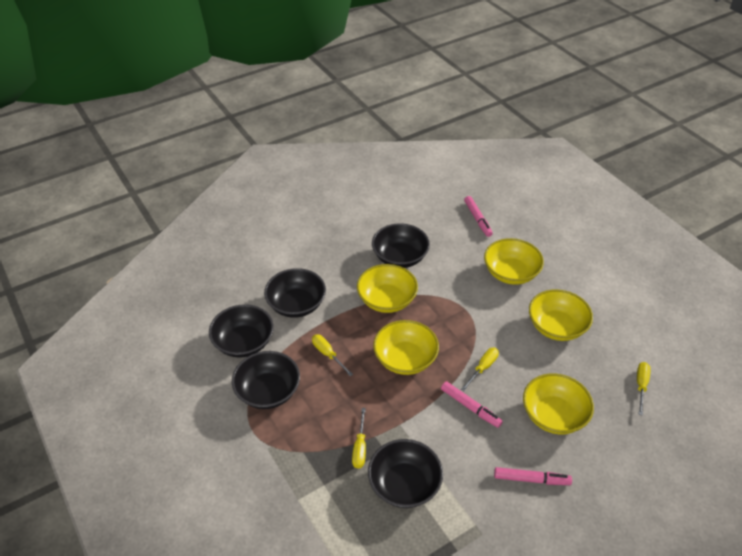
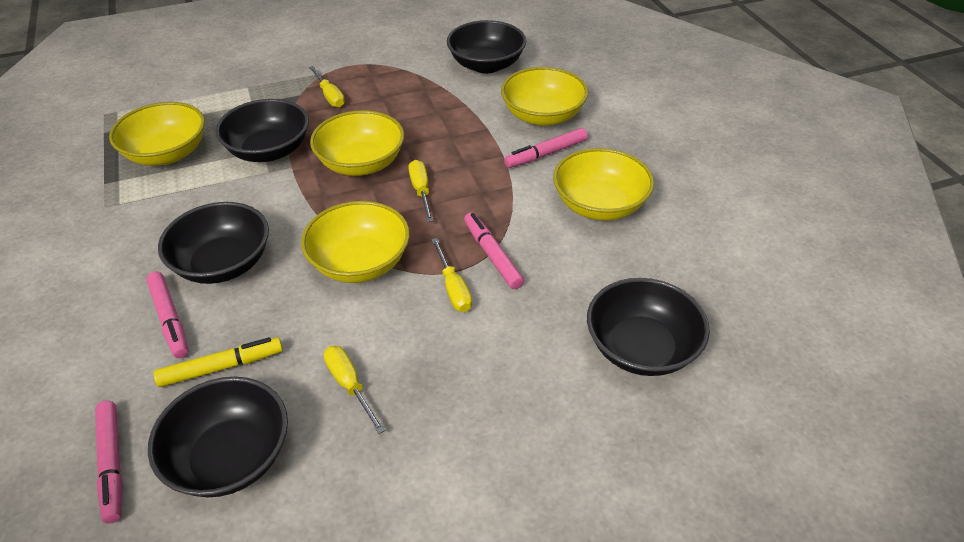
pink marker: [441,381,503,428] [464,196,493,237] [494,467,572,485] = 3 -> [95,401,122,523] [146,272,188,358] [464,212,524,289] [504,128,588,168] = 4
yellow marker: none = 0 -> [153,337,283,387] = 1

